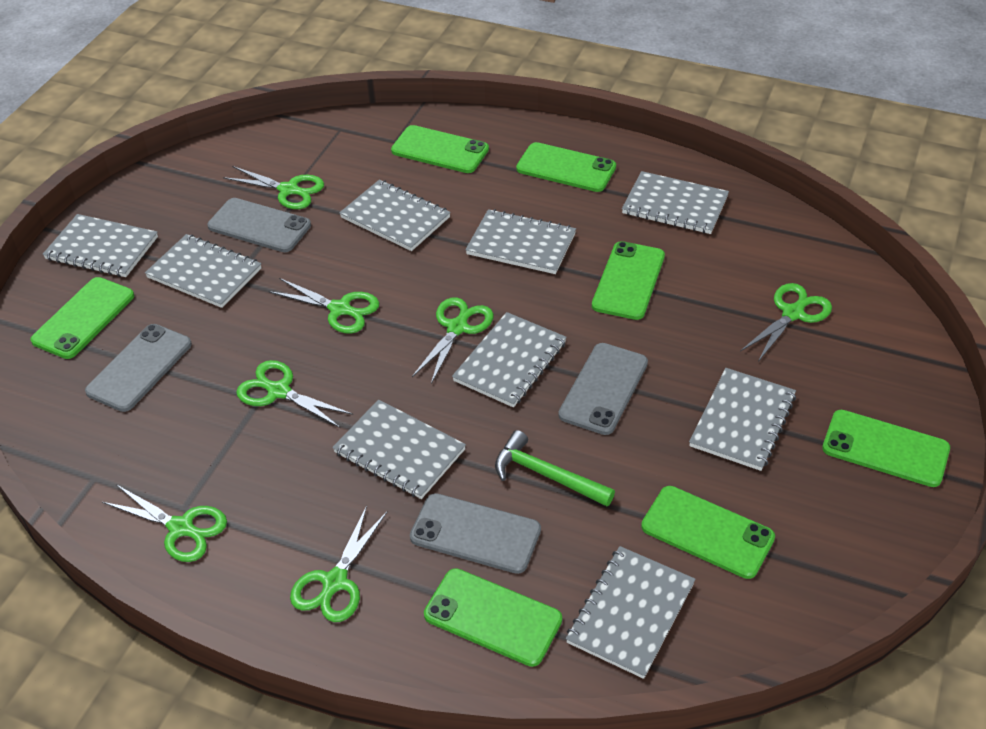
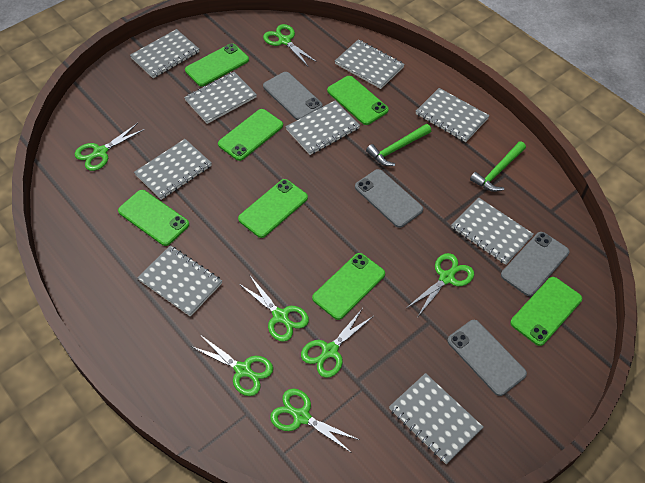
green hammer: [495,430,615,506] = 1 -> [366,124,431,166] [470,141,526,192] = 2

